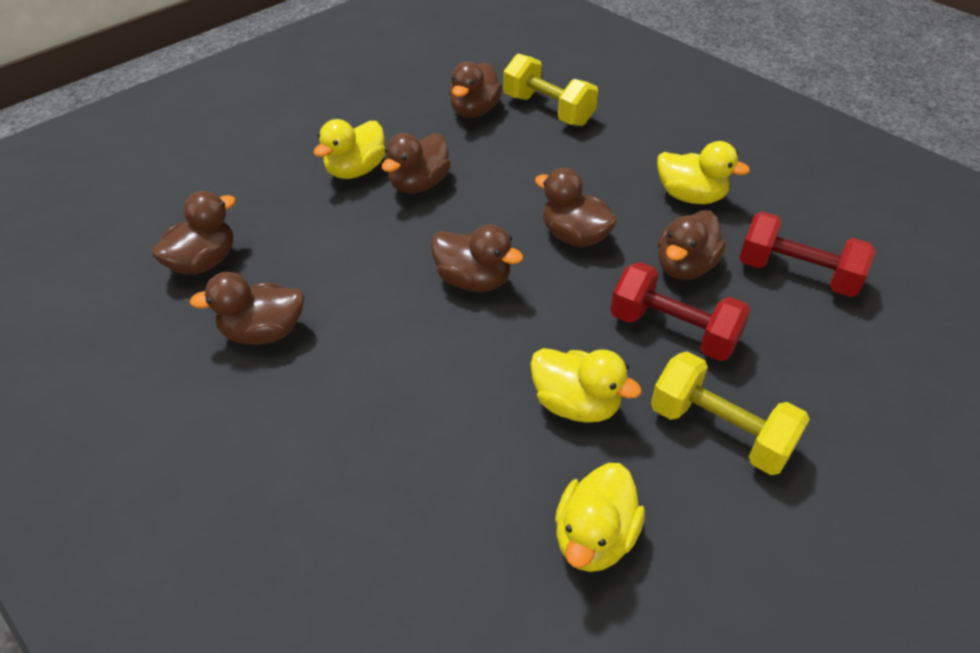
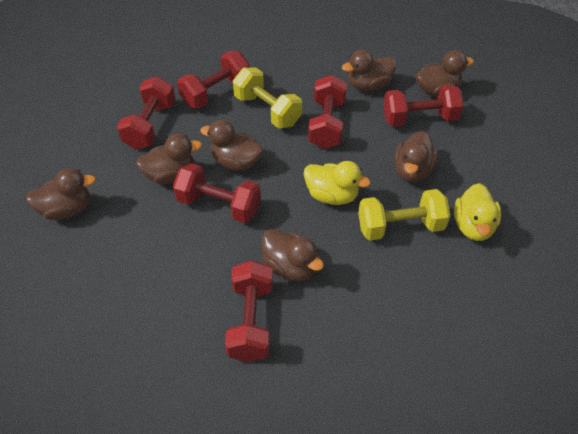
red dumbbell: [611,262,750,361] [739,211,876,297] = 2 -> [117,76,175,149] [173,163,261,223] [177,51,250,109] [225,260,273,362] [308,75,347,149] [383,85,464,126] = 6
yellow duck: [313,119,385,179] [530,348,642,422] [555,463,645,572] [657,141,750,204] = 4 -> [304,161,371,205] [454,183,501,241] = 2

